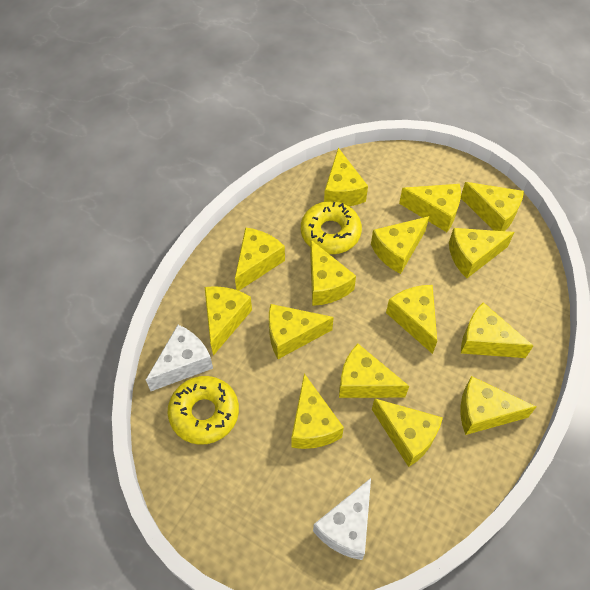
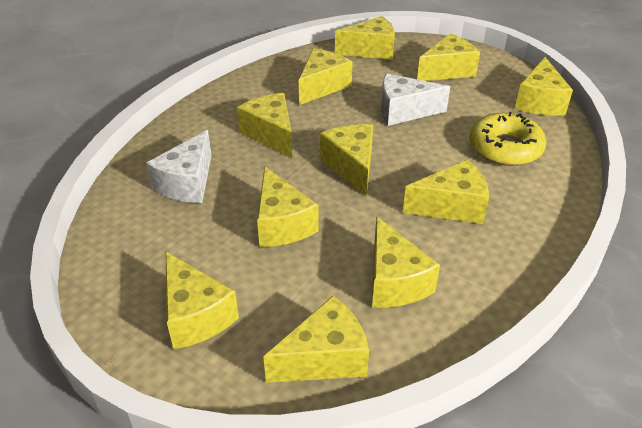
yellow cheese: [205,286,252,356] [235,227,285,291] [269,304,334,359] [291,374,344,449] [310,240,356,306] [324,148,368,206] [339,344,409,398] [371,216,429,274] [372,398,443,467] [386,285,437,354] [399,184,461,232] [449,228,514,278] [461,182,524,231] [461,302,534,358] [461,376,536,435] = 15 -> [166,252,239,349] [237,93,292,158] [257,167,319,247] [263,296,369,383] [299,48,352,105] [320,124,373,196] [335,16,395,60] [372,216,440,308] [403,160,489,224] [417,33,480,81] [515,57,573,116] = 11
yellow donut: [168,376,239,445] [301,201,362,254] = 2 -> [469,112,546,166] = 1

